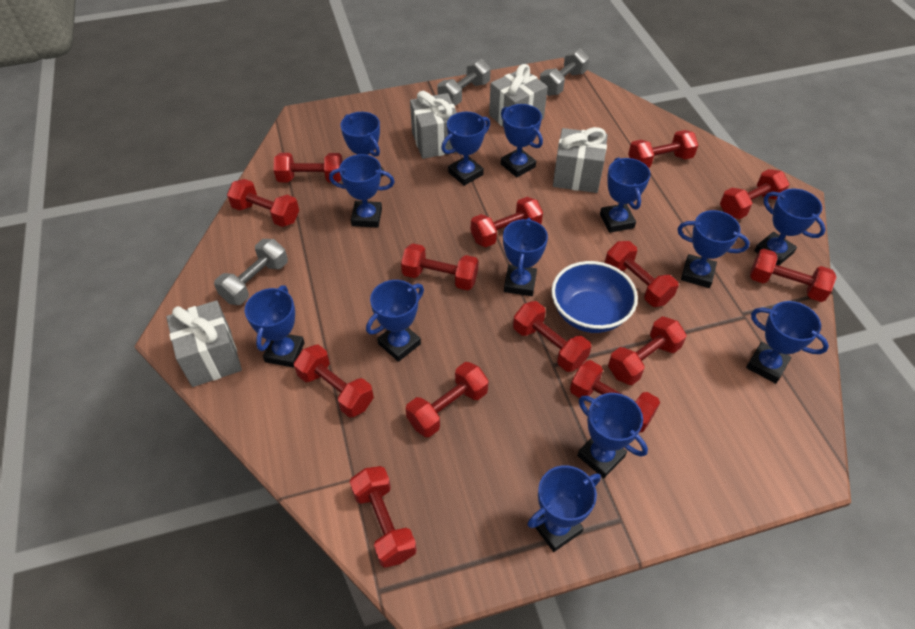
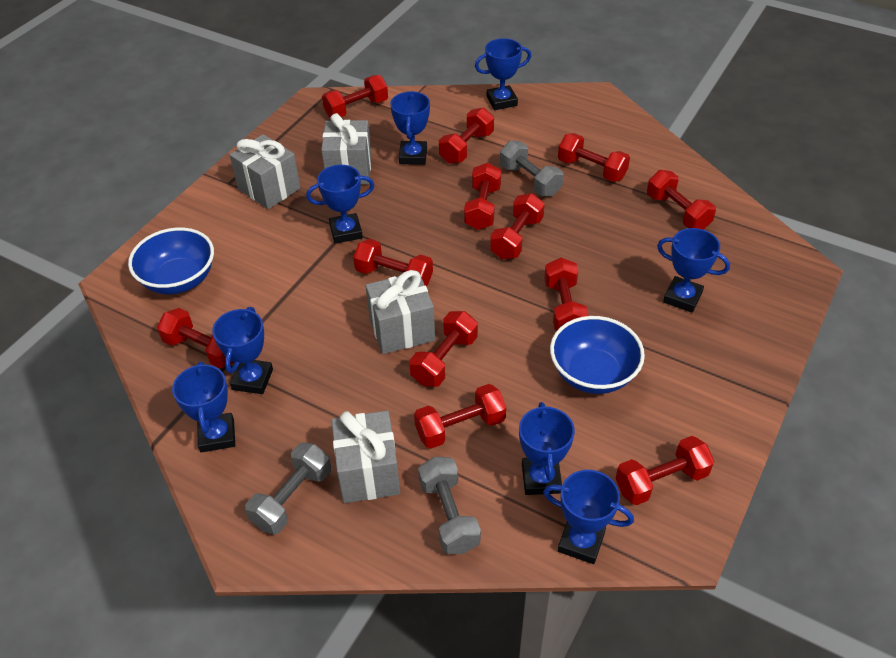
blue bowl: [551,261,638,333] = 1 -> [128,228,214,294] [550,316,645,394] = 2
blue trophy: [245,285,305,368] [329,154,395,228] [341,112,384,177] [366,280,424,362] [441,112,490,186] [501,104,543,177] [503,218,548,296] [527,465,601,552] [577,393,648,478] [600,157,651,233] [677,210,750,288] [746,301,829,384] [754,189,826,266] = 13 -> [172,362,235,452] [212,307,273,394] [306,165,375,244] [390,91,430,165] [475,38,531,110] [519,402,575,495] [543,470,634,564] [657,228,730,313] = 8
red dumbbell: [227,179,299,227] [274,153,343,182] [294,345,374,418] [350,466,417,568] [401,244,479,290] [406,362,489,437] [471,197,543,247] [513,301,591,372] [570,360,660,433] [605,241,679,307] [608,316,686,385] [628,130,698,168] [720,169,789,219] [750,249,837,302] = 14 -> [157,308,234,368] [322,75,388,118] [353,239,433,286] [409,311,478,387] [414,384,506,449] [439,108,494,164] [464,163,501,230] [490,193,545,259] [544,258,589,331] [558,133,630,182] [616,436,714,505] [647,170,716,230] = 12

